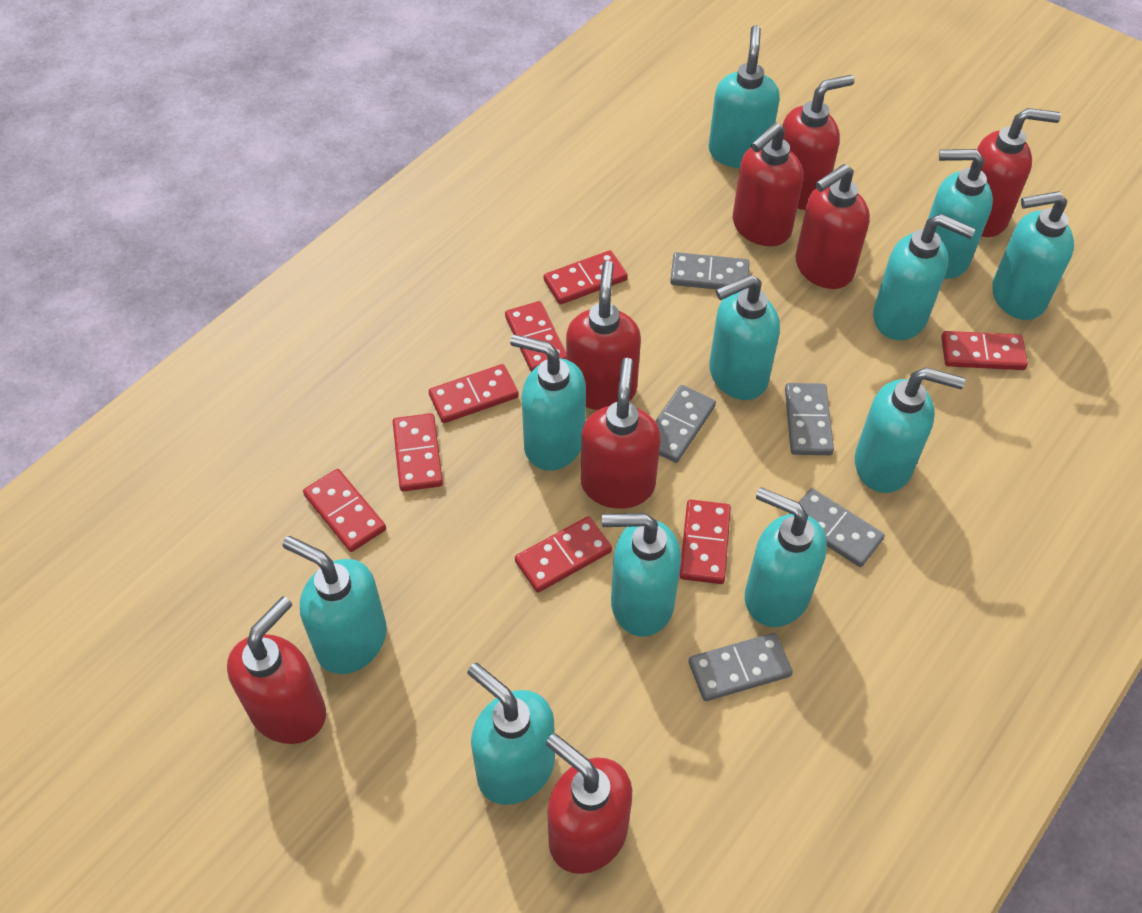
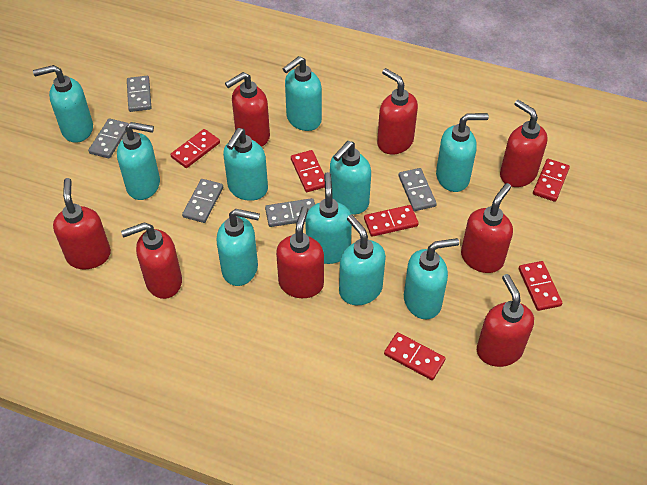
red domino: [303,469,386,552] [393,413,443,492] [429,364,519,423] [505,301,566,372] [515,516,612,593] [544,250,628,305] [679,500,731,584] [941,331,1028,370] = 8 -> [171,129,220,168] [291,150,325,192] [364,205,419,237] [384,332,446,380] [519,261,562,311] [533,159,570,202] = 6
turquoise soap dispenser: [282,536,387,674] [467,663,555,805] [510,334,586,471] [602,513,681,637] [709,25,780,168] [709,274,780,400] [745,487,827,627] [855,367,965,493] [873,214,976,340] [928,149,993,279] [992,191,1074,320] = 11 -> [33,65,93,143] [117,122,160,200] [217,209,260,286] [223,128,268,201] [283,56,322,131] [305,172,352,264] [330,141,371,214] [339,215,386,305] [404,238,459,319] [436,113,489,192] = 10

